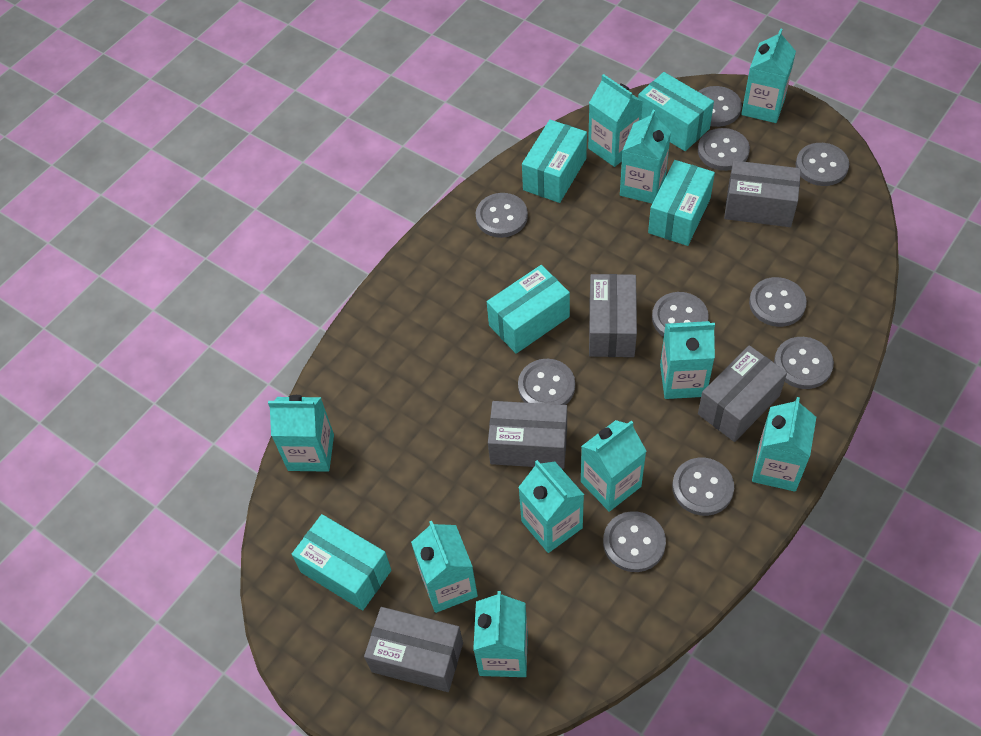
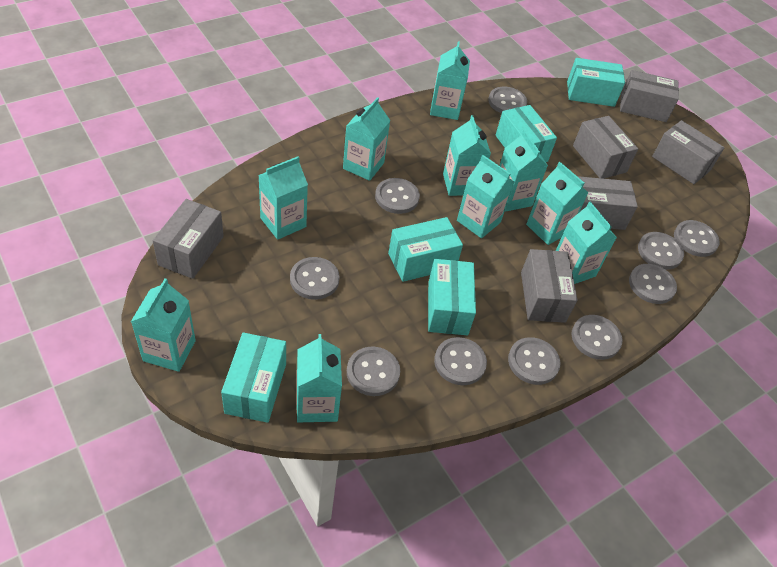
grey box: [364,607,463,692] [488,401,567,469] [589,274,637,357] [698,345,787,442] [724,161,801,227] = 5 -> [152,199,224,279] [521,249,577,323] [573,116,638,179] [578,176,638,230] [620,70,679,122] [652,120,725,184] = 6

